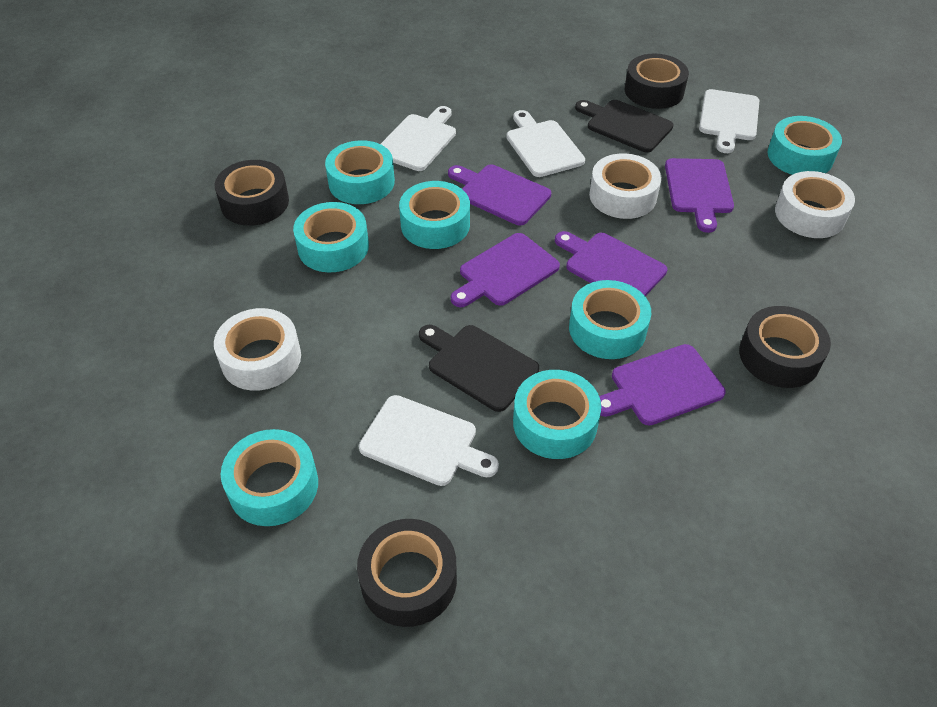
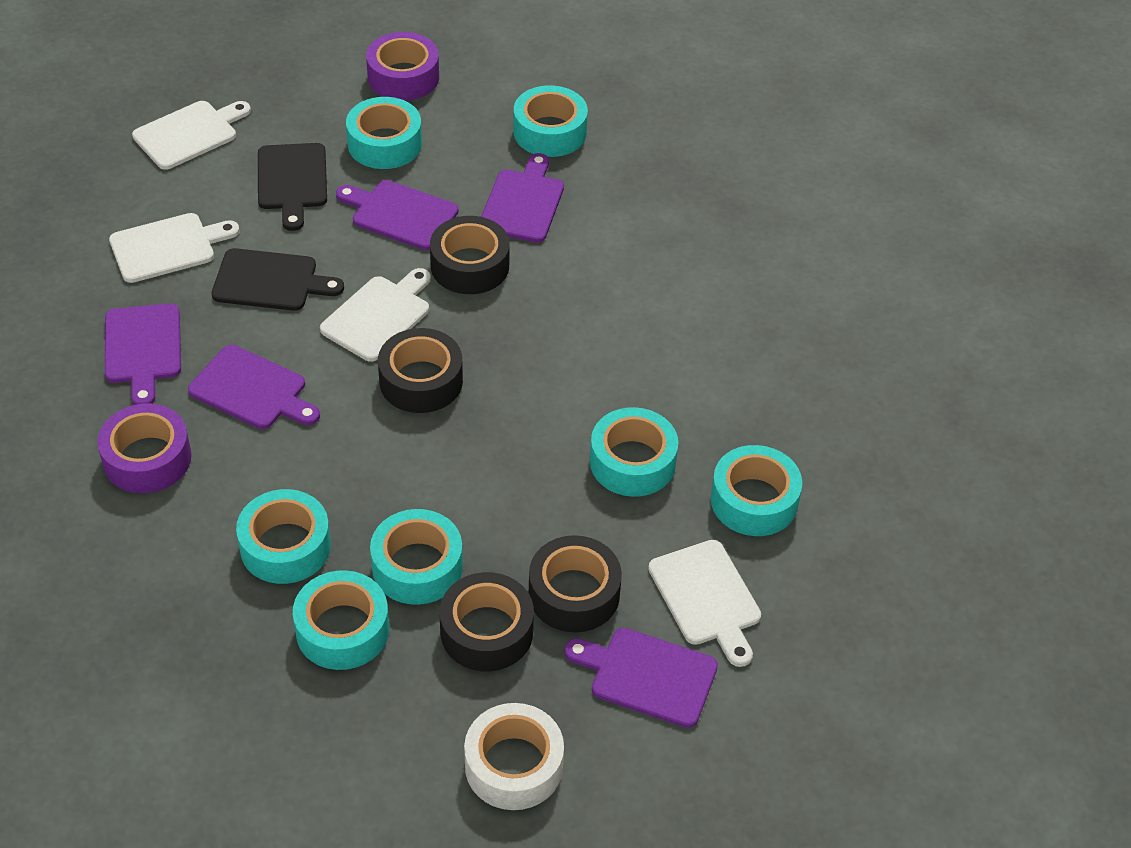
purple tape: none = 0 -> [97,403,191,493] [366,32,439,101] = 2
white tape: [214,308,301,391] [589,153,661,219] [775,171,855,238] = 3 -> [464,703,564,810] = 1

